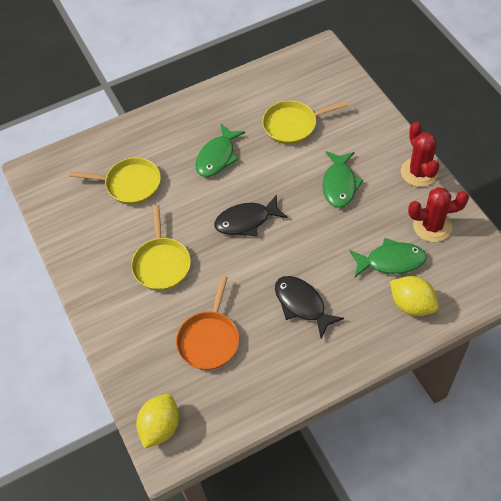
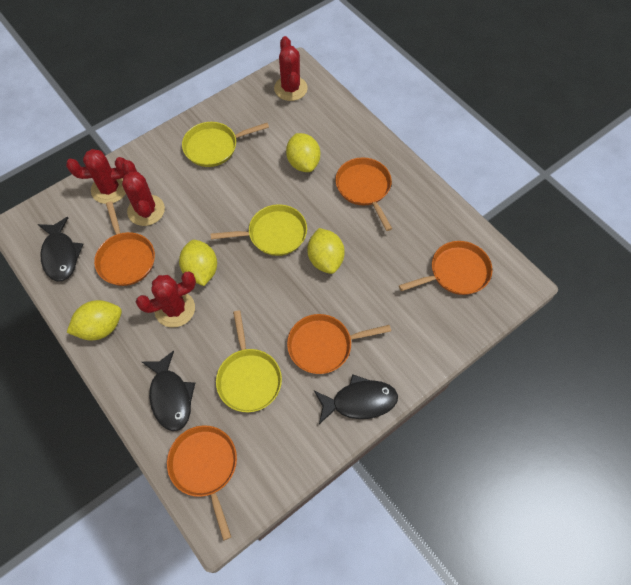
black fish: [214,194,288,236] [275,276,344,338] = 2 -> [38,217,83,281] [142,351,195,431] [314,374,398,424] = 3
green fish: [196,123,245,177] [322,151,364,208] [349,238,427,277] = 3 -> none = 0
orange pan: [176,275,239,370] = 1 -> [94,201,155,286] [167,425,237,541] [287,314,391,374] [335,157,392,231] [399,241,493,295] = 5
red cactus: [401,122,439,187] [408,187,469,242] = 2 -> [66,149,126,204] [122,160,165,226] [136,271,196,328] [274,36,308,101] = 4
yellow lemon: [136,394,179,449] [390,276,439,316] = 2 -> [67,300,122,340] [179,240,217,286] [286,133,320,172] [307,228,345,274] = 4

